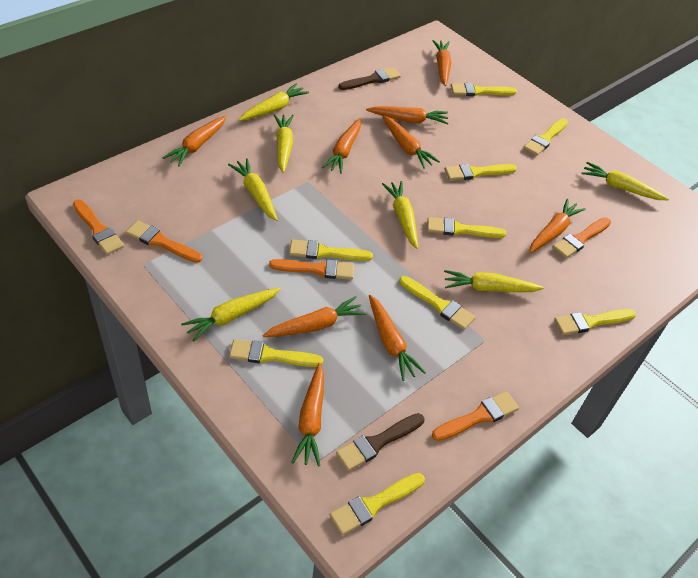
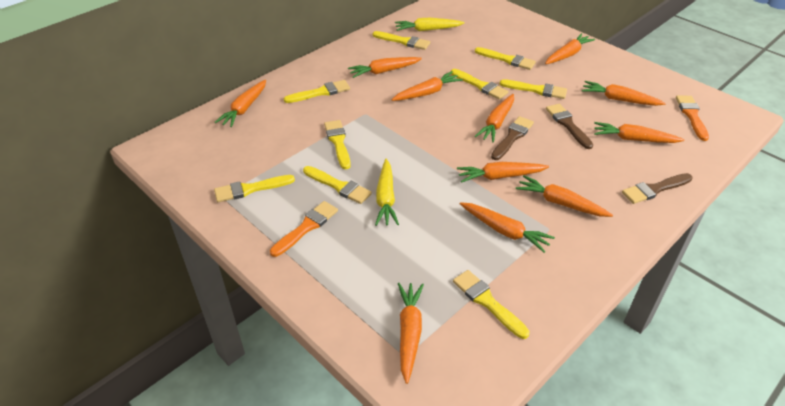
brown brush: [336,413,425,471] [338,67,401,90] = 2 -> [491,116,534,160] [546,104,593,149] [622,173,693,204] = 3
orange brush: [73,199,124,255] [126,220,202,263] [269,259,354,280] [432,391,519,441] [552,217,611,258] = 5 -> [270,201,338,257] [676,95,709,141] = 2
orange carrot: [162,115,226,167] [262,296,366,337] [291,363,324,467] [322,118,361,174] [366,106,448,124] [369,295,426,381] [382,115,440,169] [432,40,451,86] [529,199,586,253] = 9 -> [215,80,266,127] [348,57,422,78] [392,71,463,101] [398,283,424,384] [457,162,549,183] [460,202,555,253] [474,94,514,143] [516,175,613,217] [545,33,595,64] [582,81,666,106] [594,122,684,143] = 11
yellow carrot: [181,287,281,342] [228,158,277,221] [239,83,309,121] [274,114,294,173] [382,181,418,249] [444,270,544,292] [581,162,669,200] = 7 -> [375,159,399,226] [395,18,465,31] = 2

